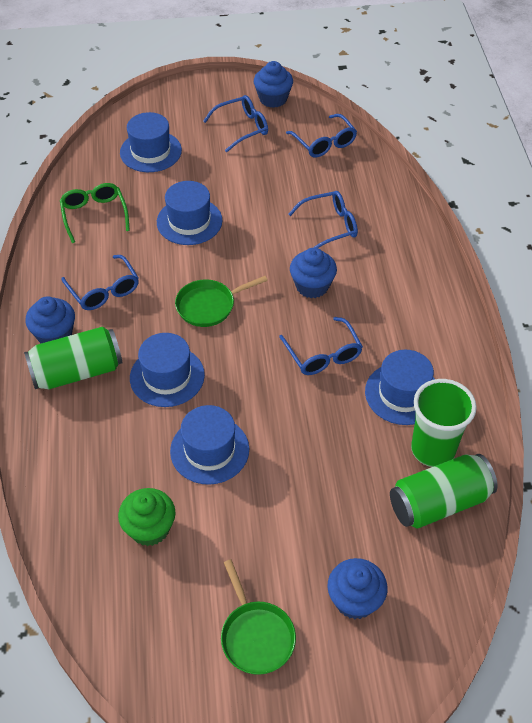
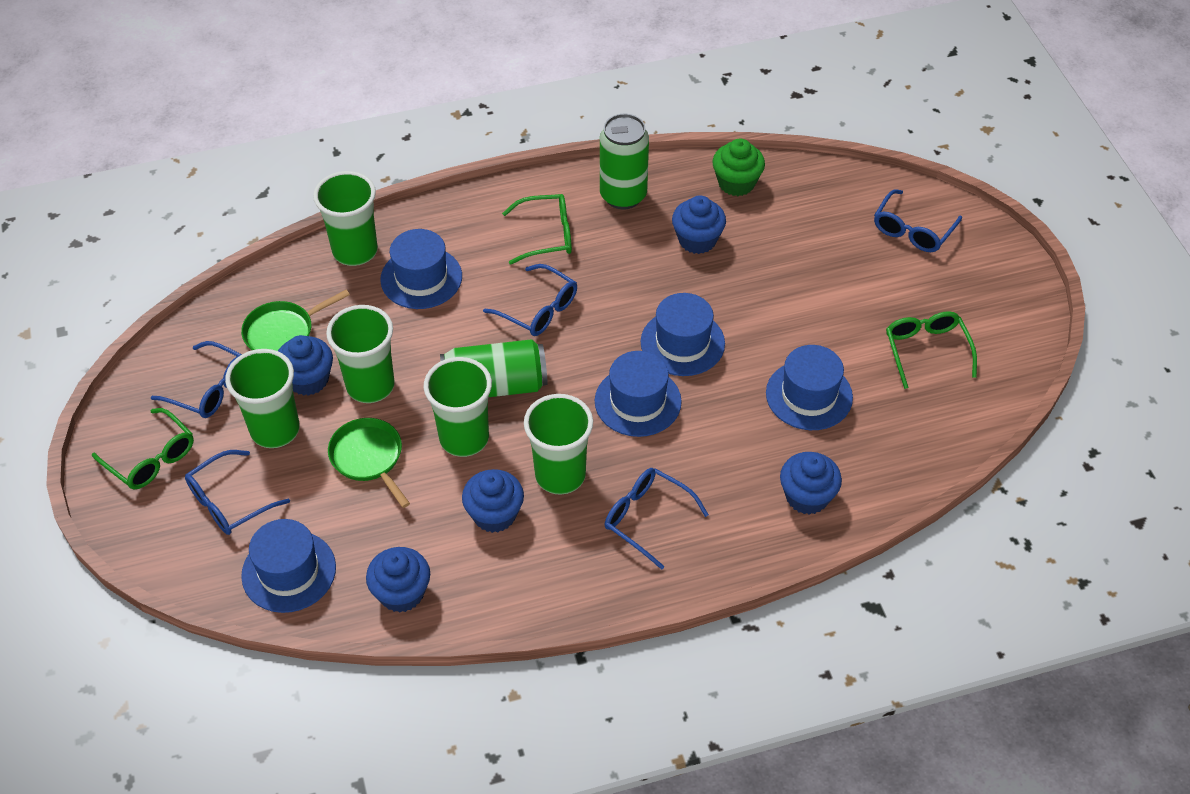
blue cupcake: [25,296,75,343] [254,61,293,108] [290,248,337,298] [327,558,388,619] = 4 -> [278,335,333,396] [366,547,430,613] [462,469,524,533] [672,195,726,254] [780,452,842,515] = 5
green cup: [411,379,477,467] = 1 -> [225,349,300,448] [313,171,378,266] [326,305,395,403] [424,357,492,457] [524,394,593,495] = 5
green glasses: [60,183,130,243] = 1 -> [92,408,194,489] [502,194,572,265] [886,311,977,389] = 3

